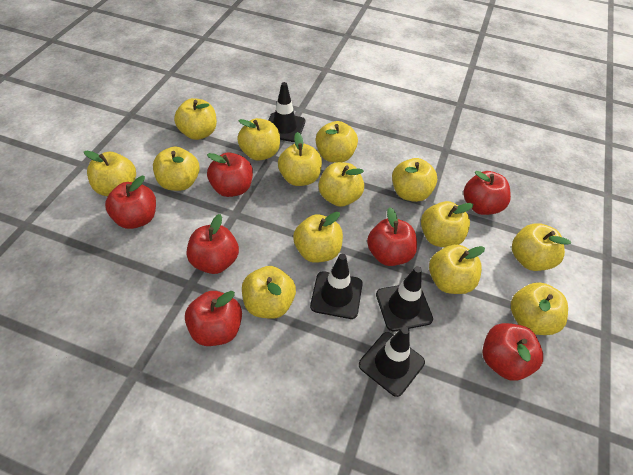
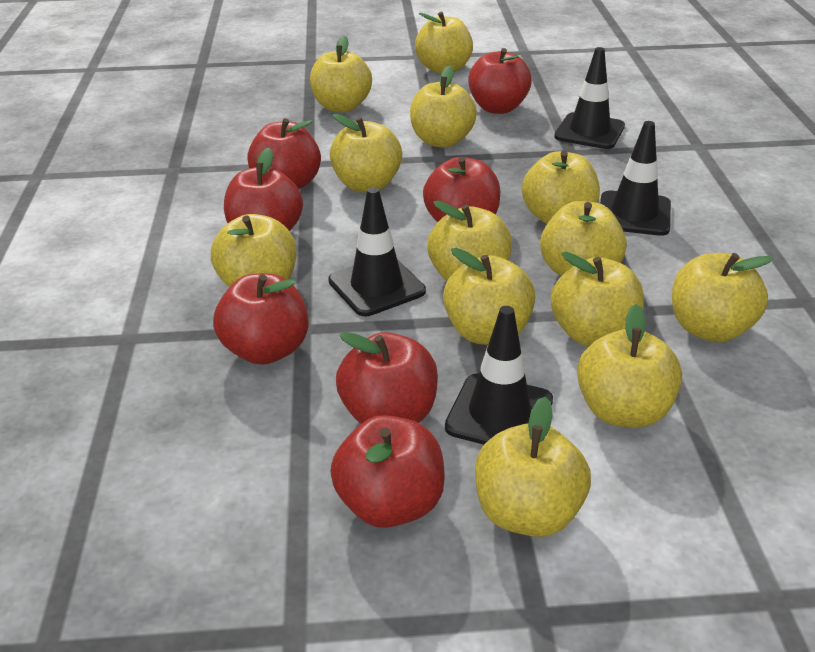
yellow apple: [84,151,136,196] [153,147,200,191] [174,98,217,140] [237,118,280,161] [242,266,296,319] [278,132,322,186] [293,212,343,263] [316,121,358,163] [318,162,364,207] [392,158,437,202] [421,201,473,247] [429,244,485,294] [511,282,568,335] [512,223,571,271] = 14 -> [211,214,297,287] [310,35,372,112] [330,114,402,192] [410,66,477,148] [415,12,473,74] [427,201,512,281] [443,248,535,345] [475,397,591,537] [522,151,600,224] [540,201,627,276] [551,252,644,347] [577,304,682,428] [672,253,773,342] = 13

